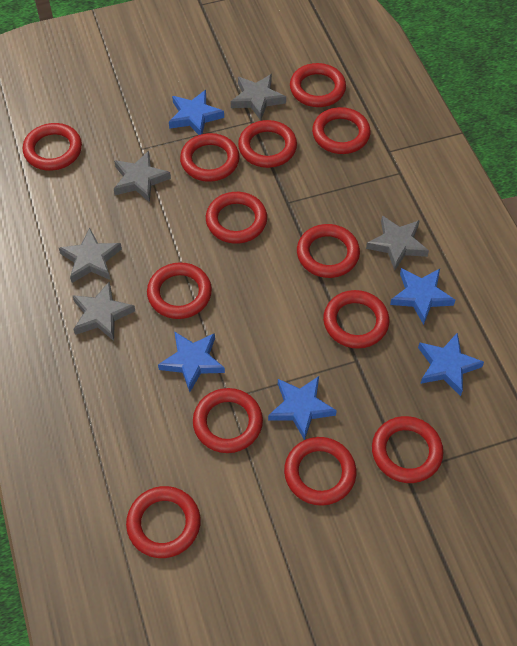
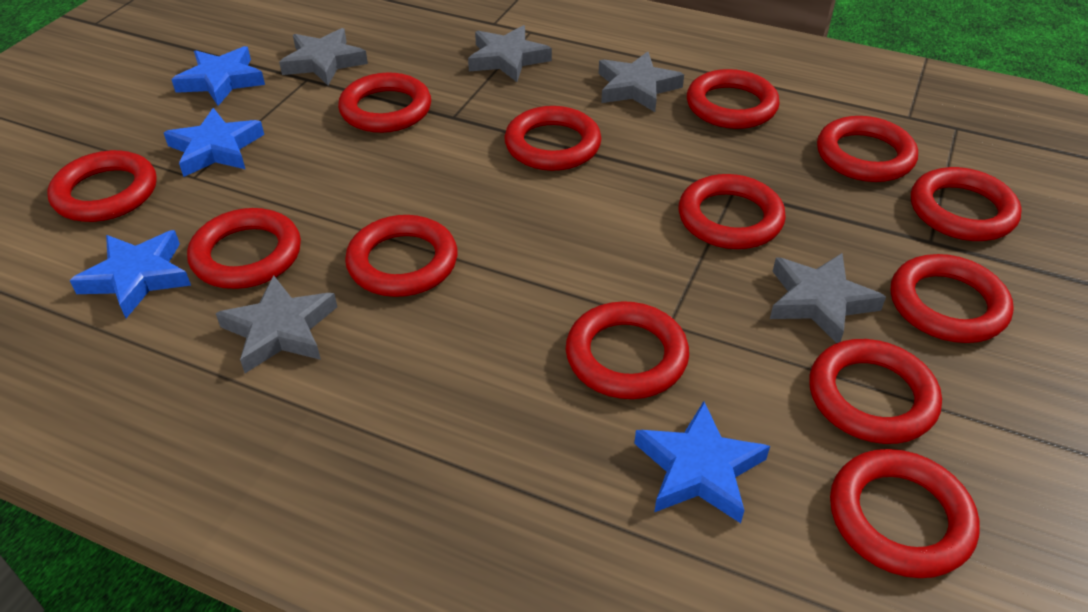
blue star: [158,331,225,392] [169,90,224,135] [268,376,337,440] [390,268,455,325] [418,332,484,396] = 5 -> [69,230,191,318] [164,108,264,177] [171,46,265,106] [634,401,770,523] = 4

